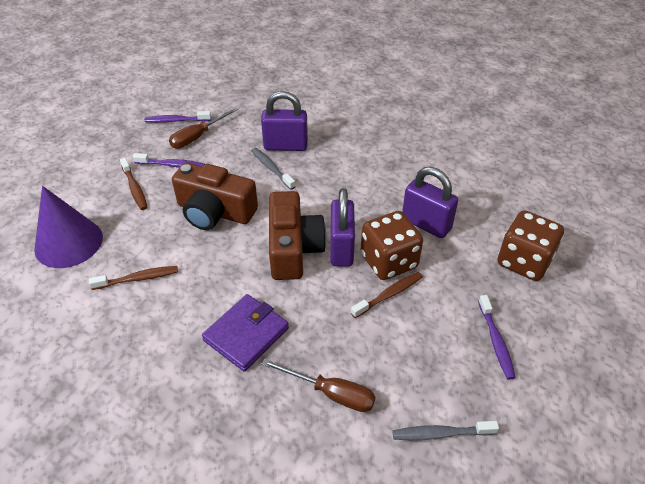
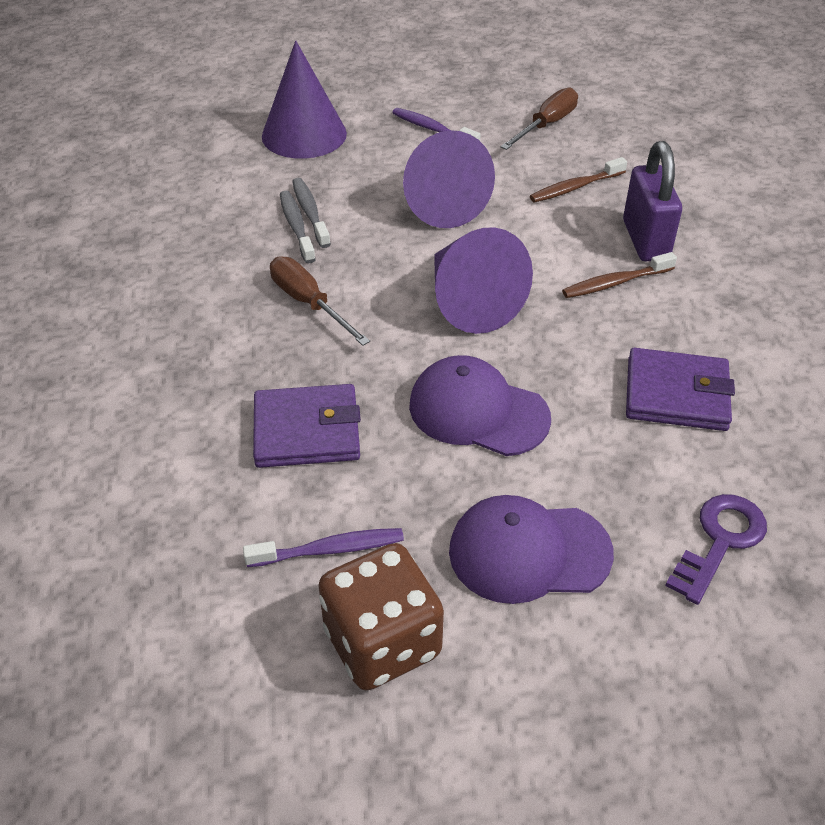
brown camera: [172,163,258,230] [269,191,326,280] = 2 -> none = 0
brown dice: [361,211,423,280] [498,210,564,281] = 2 -> [318,543,444,691] = 1
brown toothbrush: [89,266,178,290] [120,158,147,210] [351,272,423,318] = 3 -> [530,157,627,203] [562,252,677,298] = 2
purple cap: none = 0 -> [409,355,551,456] [449,495,614,604] = 2
purple cone: [34,186,103,268] = 1 -> [262,41,347,159] [403,130,495,228] [434,227,533,334] = 3
purple key: none = 0 -> [665,494,767,605] = 1
purple padlock: [261,91,308,151] [330,188,355,266] [402,167,458,238] = 3 -> [623,141,682,261] = 1
purple toothbrush: [133,153,205,168] [144,111,211,123] [478,295,516,380] = 3 -> [243,528,404,567] [392,108,480,141] = 2
purple wallet: [202,294,289,372] = 1 -> [253,384,361,468] [626,348,735,431] = 2

